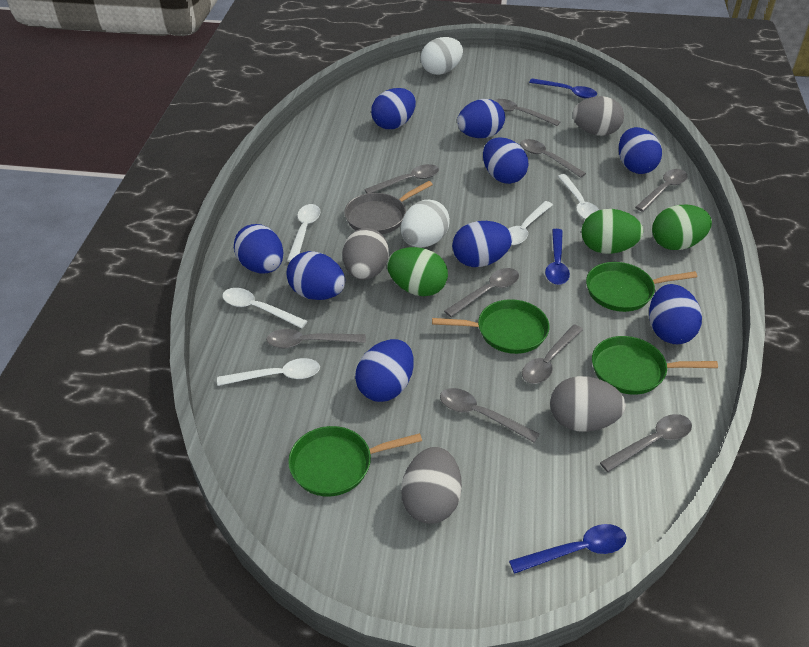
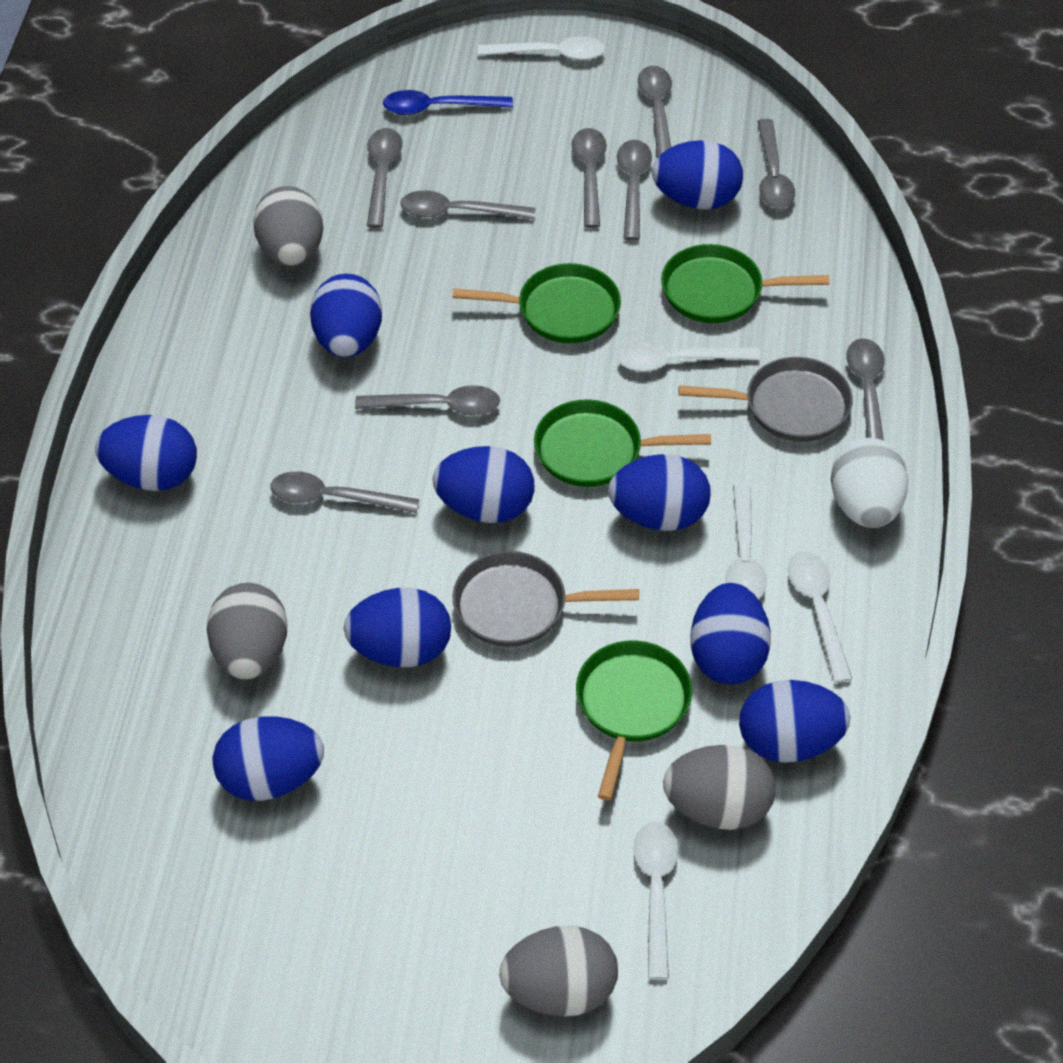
blue spoon: [509,524,627,574] [529,78,597,99] [545,229,570,285] = 3 -> [383,90,513,115] = 1
green egg: [387,247,448,296] [581,209,643,254] [652,204,712,250] = 3 -> none = 0
grey pan: [344,181,433,234] = 1 -> [452,551,639,647] [678,357,853,442] = 2
white egg: [401,200,450,247] [421,37,463,75] = 2 -> [831,438,908,528] = 1

